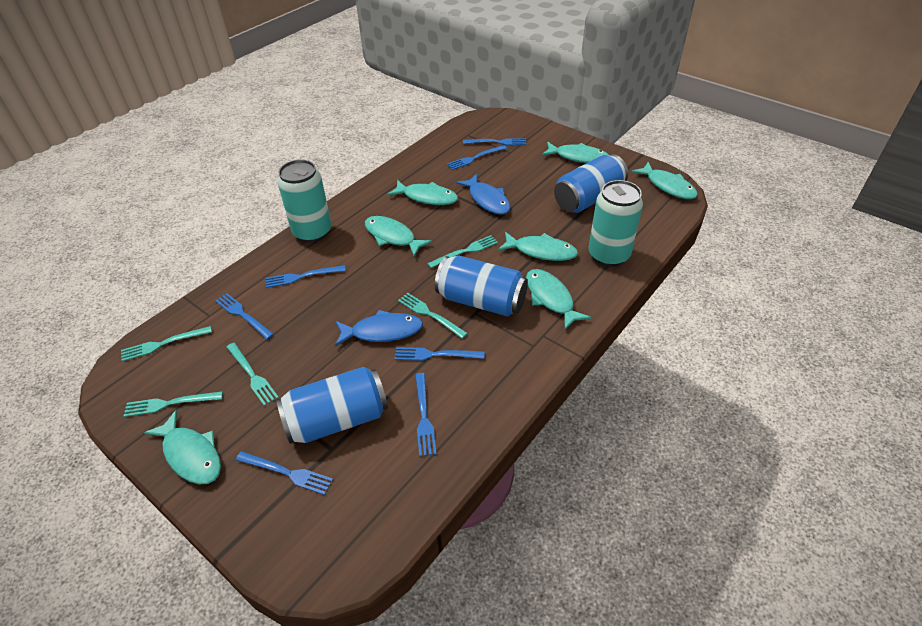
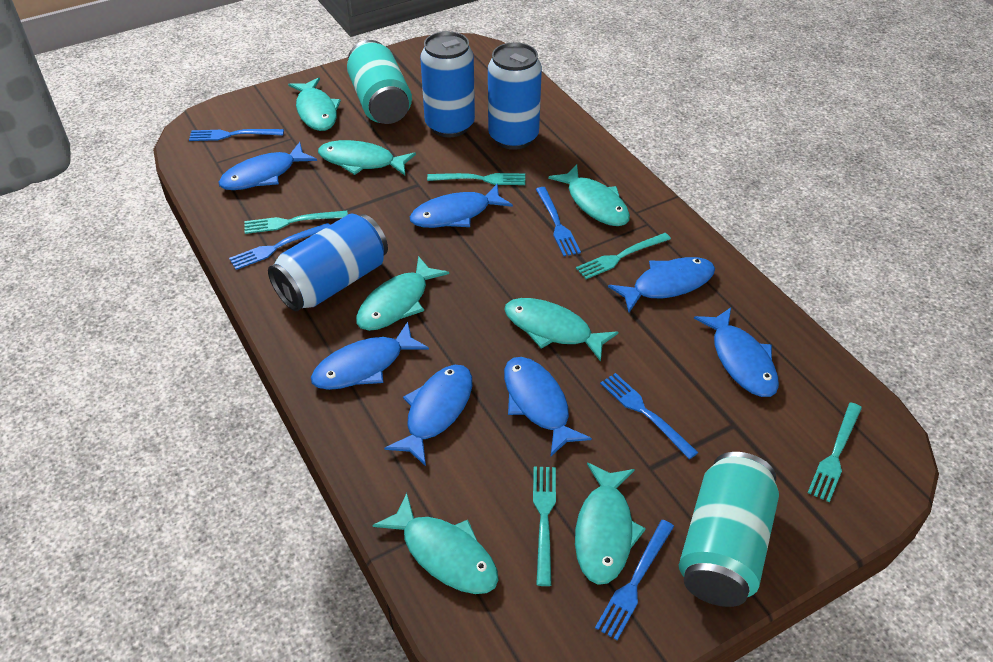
blue fish: [335,310,423,346] [456,174,511,215] = 2 -> [218,142,317,190] [311,322,429,390] [384,365,472,466] [410,184,513,228] [504,357,592,456] [608,257,715,312] [694,307,779,397] = 7
blue fork: [215,293,274,339] [236,451,333,495] [266,265,346,288] [394,347,485,361] [415,373,436,456] [447,145,507,170] [463,138,526,145] = 7 -> [189,129,284,141] [229,223,330,270] [536,187,581,256] [595,520,674,640] [600,373,698,459] = 5

